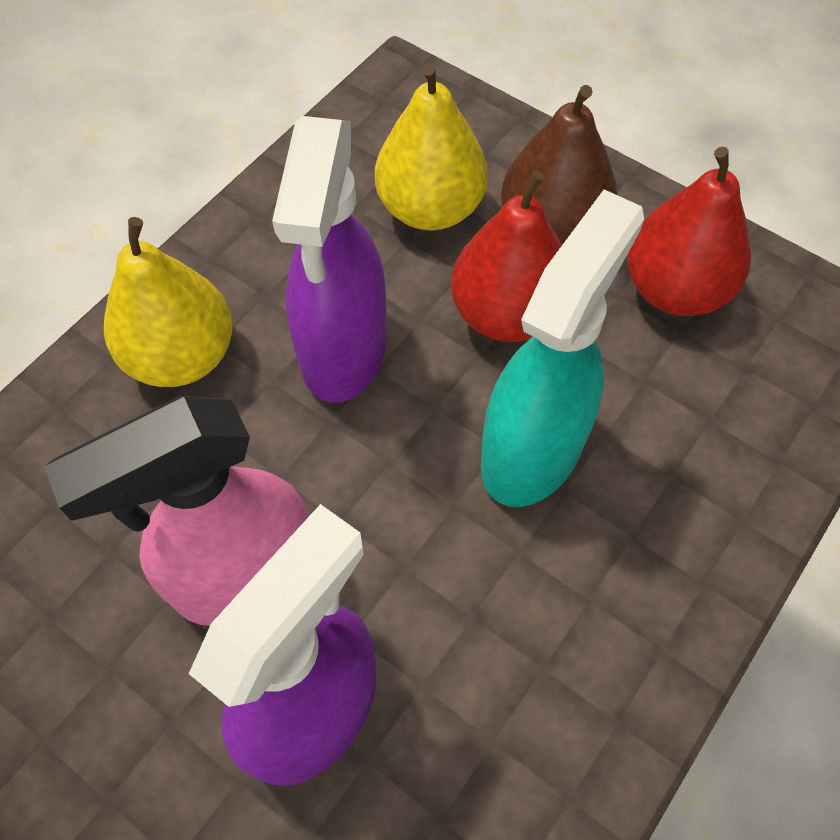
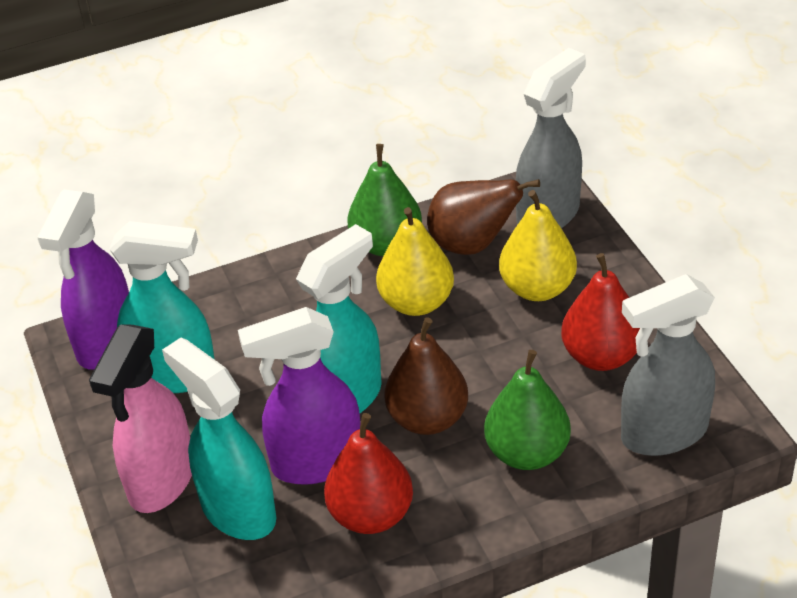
brown pear: [501,85,617,245] = 1 -> [385,317,468,435] [427,179,540,255] = 2
green pear: none = 0 -> [348,144,422,256] [484,350,571,470] = 2
grey spray bottle: none = 0 -> [516,48,586,229] [621,274,715,456] = 2
turquoise spray bottle: [481,189,644,507] = 1 -> [109,221,215,393] [162,338,276,540] [296,224,382,413] = 3

